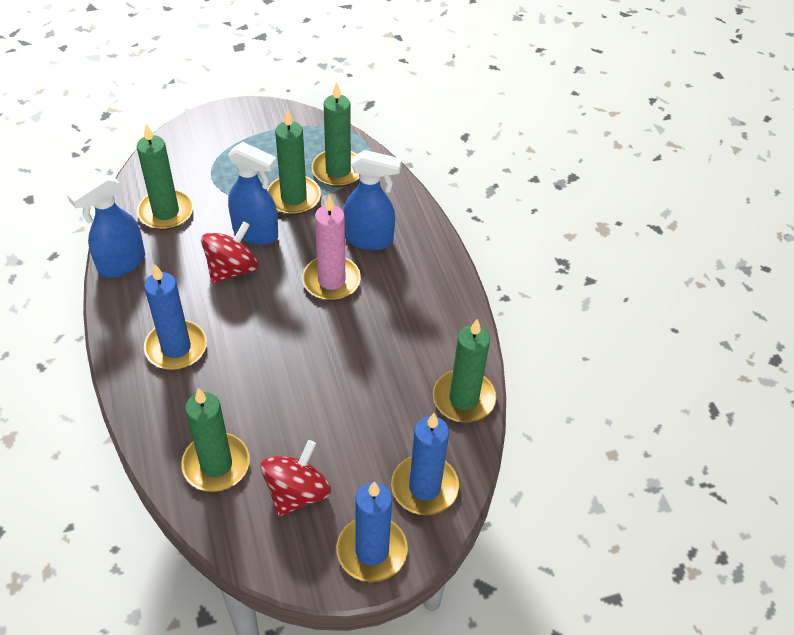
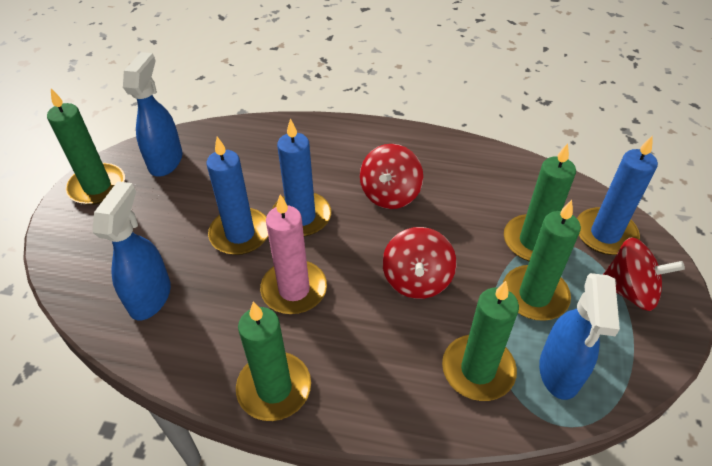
red spinning top: [201,221,259,284] [261,440,331,517] = 2 -> [360,144,423,209] [382,227,456,299] [603,237,685,311] = 3

